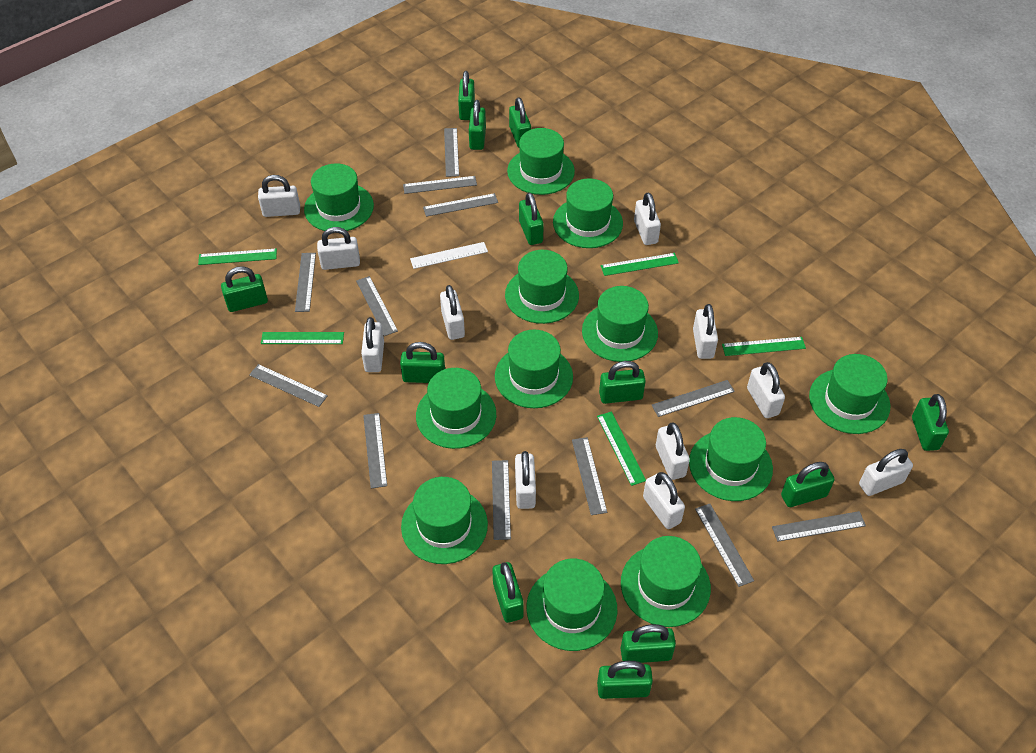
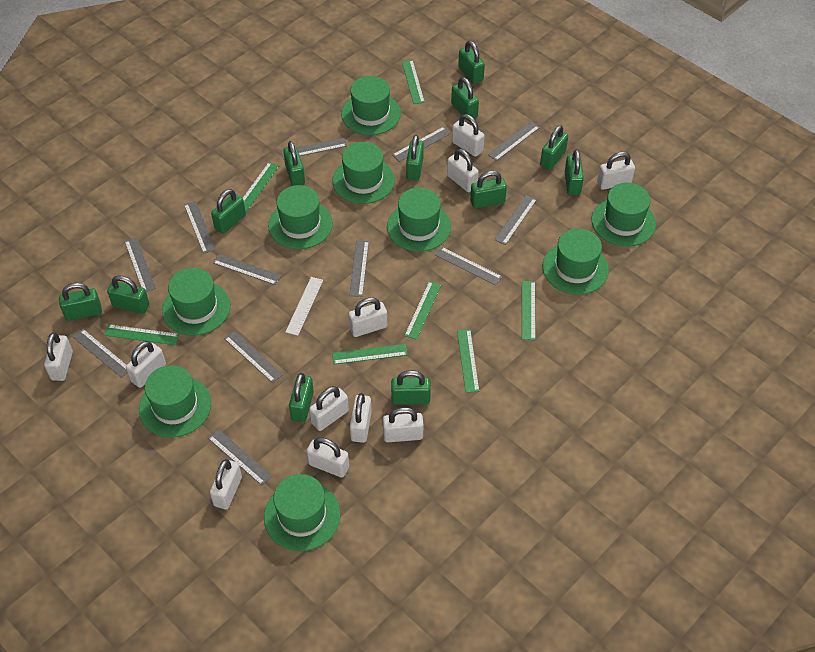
green hat: [304,163,374,231] [401,477,488,564] [416,368,496,449] [495,330,573,408] [505,250,579,324] [507,128,575,195] [526,558,617,651] [553,178,623,248] [582,286,658,362] [621,536,711,627] [689,417,773,501] [809,354,890,434] = 12 -> [139,365,211,438] [162,268,230,336] [264,474,341,551] [268,185,333,249] [332,142,395,204] [341,76,401,135] [387,187,451,252] [543,229,609,295] [592,183,656,247] = 9
green ruler: [198,248,277,265] [261,332,344,344] [597,412,646,486] [601,253,679,276] [722,337,806,356] = 5 -> [104,324,179,345] [243,162,279,211] [332,344,408,364] [402,60,425,104] [404,281,441,340] [457,329,479,393] [522,281,536,340] = 7

